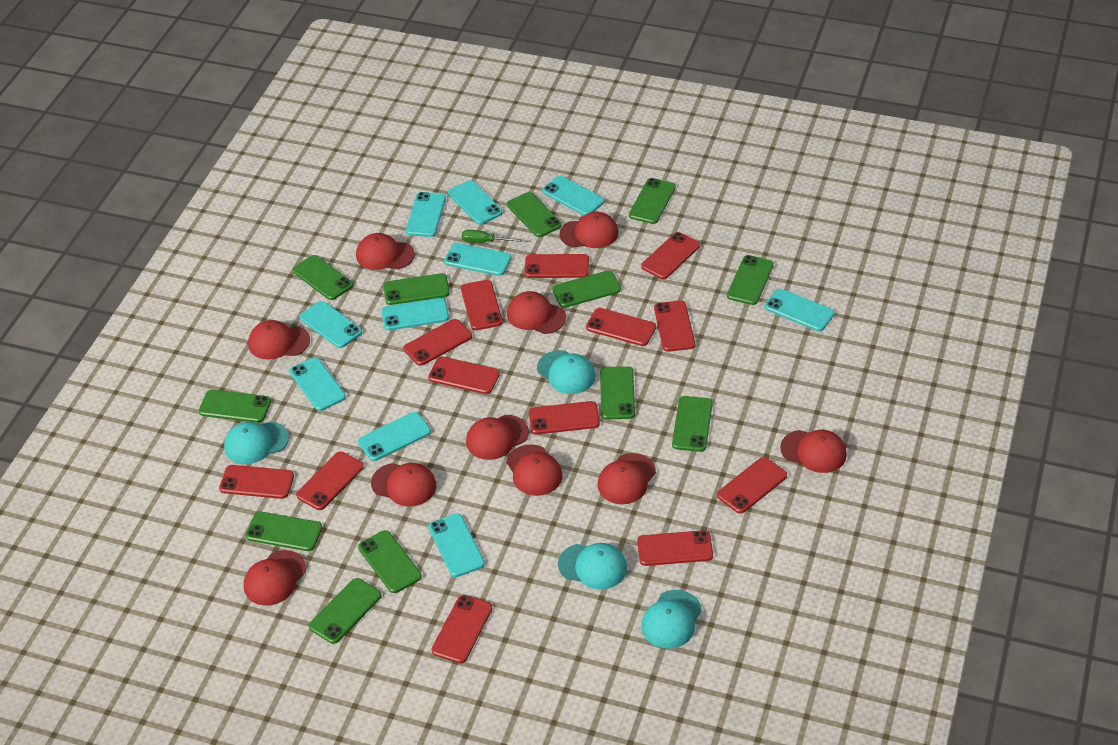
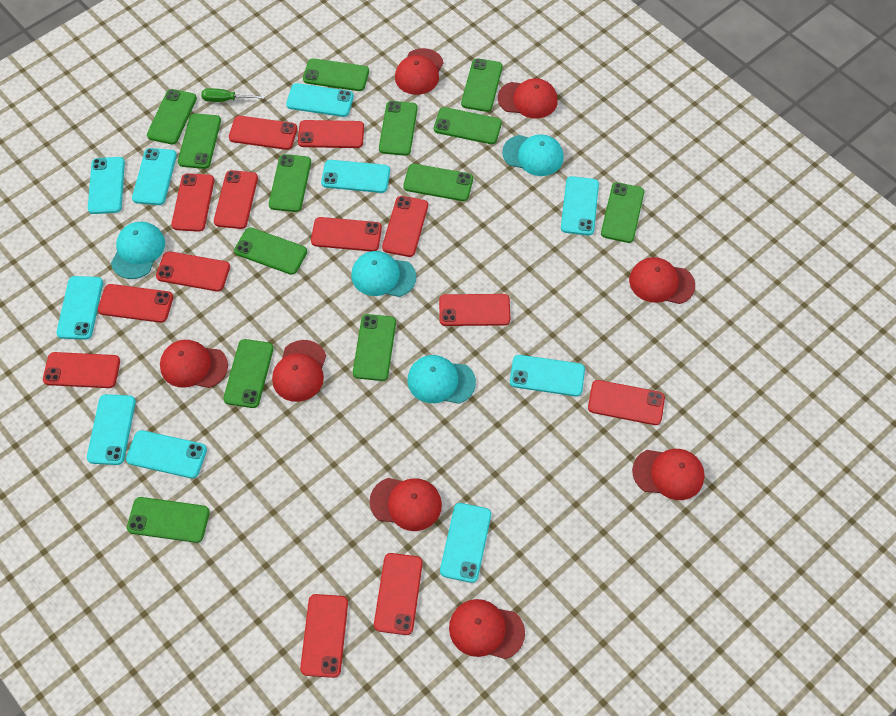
green phone: [199,390,271,423] [245,512,322,551] [293,255,353,300] [309,578,381,644] [358,530,422,593] [383,273,450,305] [507,192,562,237] [552,270,621,308] [600,366,635,420] [629,178,676,224] [672,396,713,452] [727,255,774,305] = 12 -> [127,497,210,543] [147,89,197,144] [178,113,221,169] [223,339,274,408] [234,227,307,275] [269,154,311,212] [303,58,369,91] [353,314,396,381] [379,101,418,156] [403,164,473,201] [434,107,502,144] [461,58,503,112] [601,182,644,243] = 13
red cap: [244,550,306,606] [248,320,310,360] [356,233,415,270] [371,463,436,507] [466,415,529,460] [506,444,562,496] [507,291,566,334] [560,212,619,248] [597,453,656,504] [780,430,847,473] = 10 -> [160,340,228,388] [272,340,326,402] [370,478,442,531] [395,48,444,95] [449,599,525,659] [498,78,558,118] [629,257,695,304] [632,449,705,500] = 8

